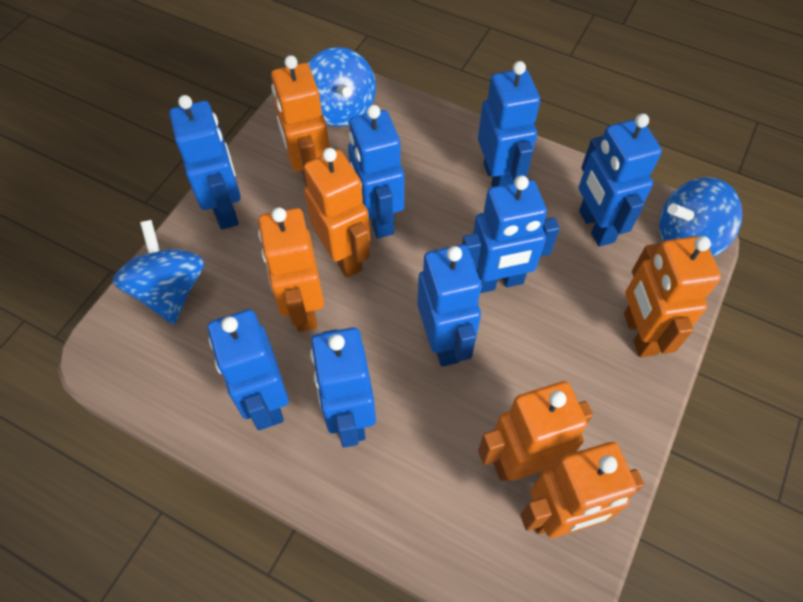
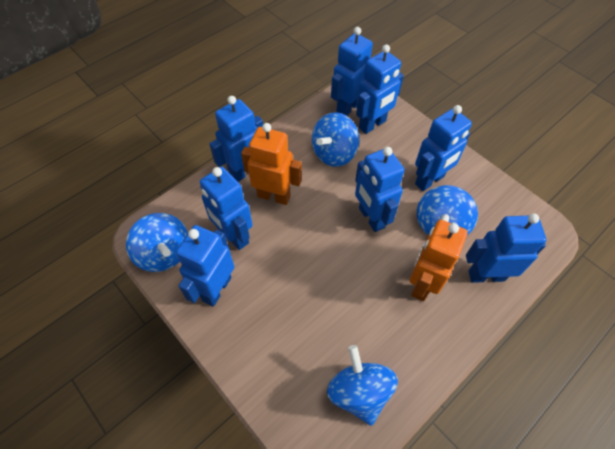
blue spinning top: [112,220,204,324] [308,47,376,127] [659,177,743,257] = 3 -> [126,213,188,272] [312,112,359,167] [327,345,398,426] [417,185,478,235] = 4
orange robot: [258,207,324,332] [271,55,330,187] [304,148,371,278] [478,381,593,481] [520,442,644,538] [624,236,721,357] = 6 -> [241,123,302,205] [409,220,467,301] = 2

